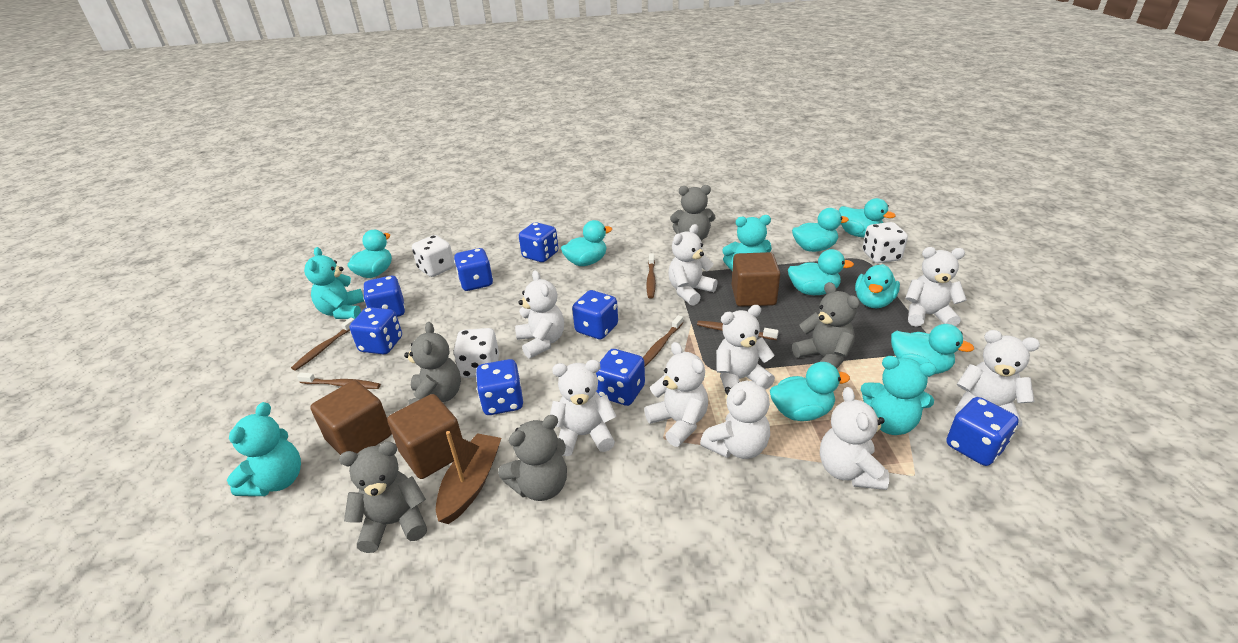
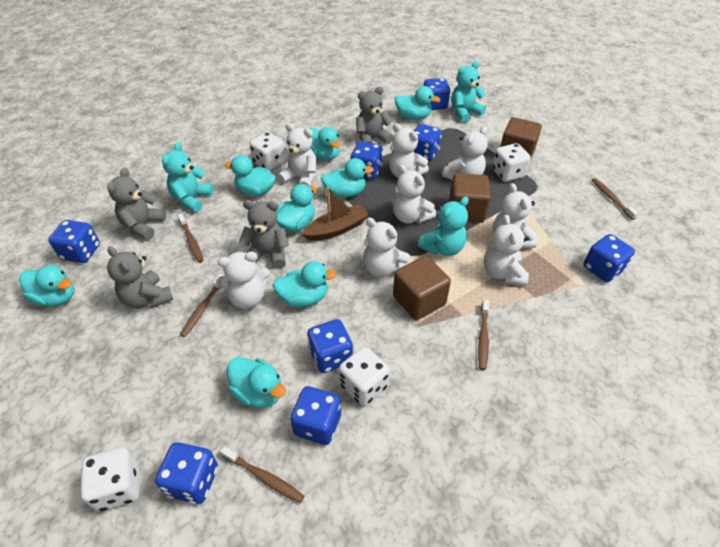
grey teddy bear: [339,441,427,553] [404,322,461,405] [498,415,567,501] [670,185,715,241] [792,282,860,368] = 5 -> [107,168,166,240] [107,246,173,309] [239,200,289,269] [356,87,393,144] = 4
turquoise teddy bear: [227,402,301,496] [304,247,364,319] [723,215,772,271] [861,356,936,435] = 4 -> [162,142,214,212] [418,197,469,256] [451,61,486,123] = 3
white dice: [412,235,454,277] [453,328,499,378] [862,222,908,263] = 3 -> [80,447,140,511] [249,132,285,171] [339,347,390,406] [492,143,531,182] = 4
white teddy bear: [515,270,564,358] [550,360,617,456] [644,342,708,447] [668,224,718,306] [700,373,770,459] [716,305,775,393] [820,387,889,490] [906,247,967,327] [955,330,1040,430] = 9 -> [216,252,270,309] [277,123,317,186] [363,218,411,277] [389,123,429,178] [392,165,436,224] [442,126,488,180] [484,215,529,286] [493,183,537,248] = 8

